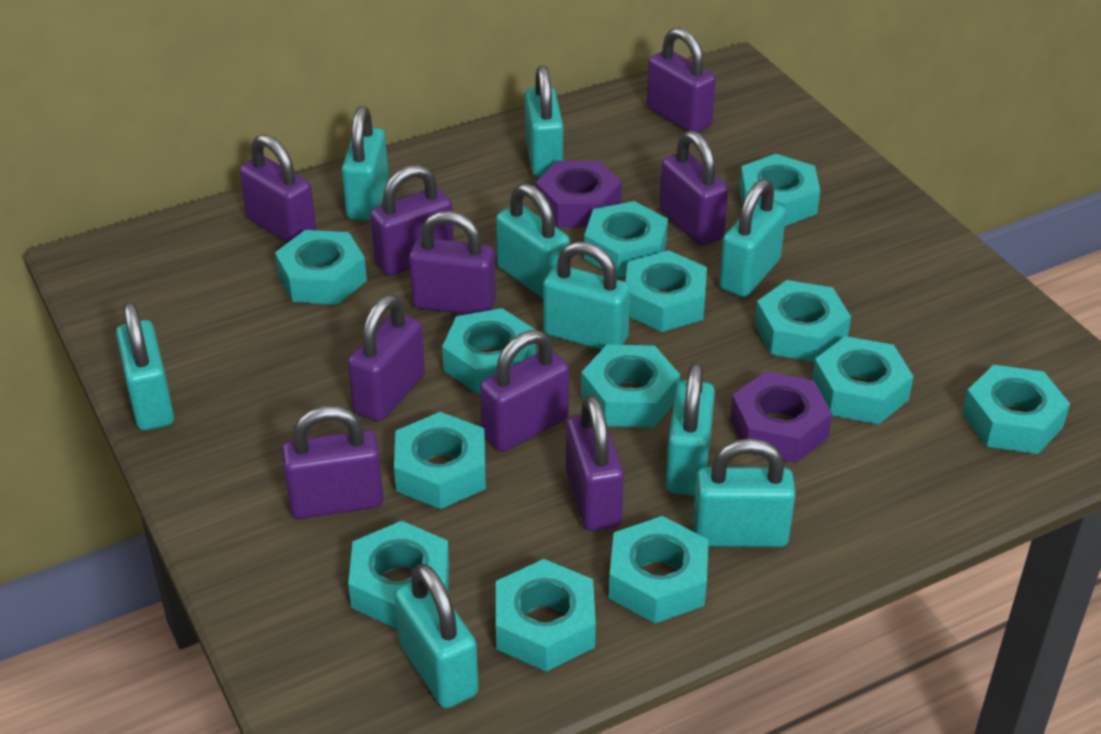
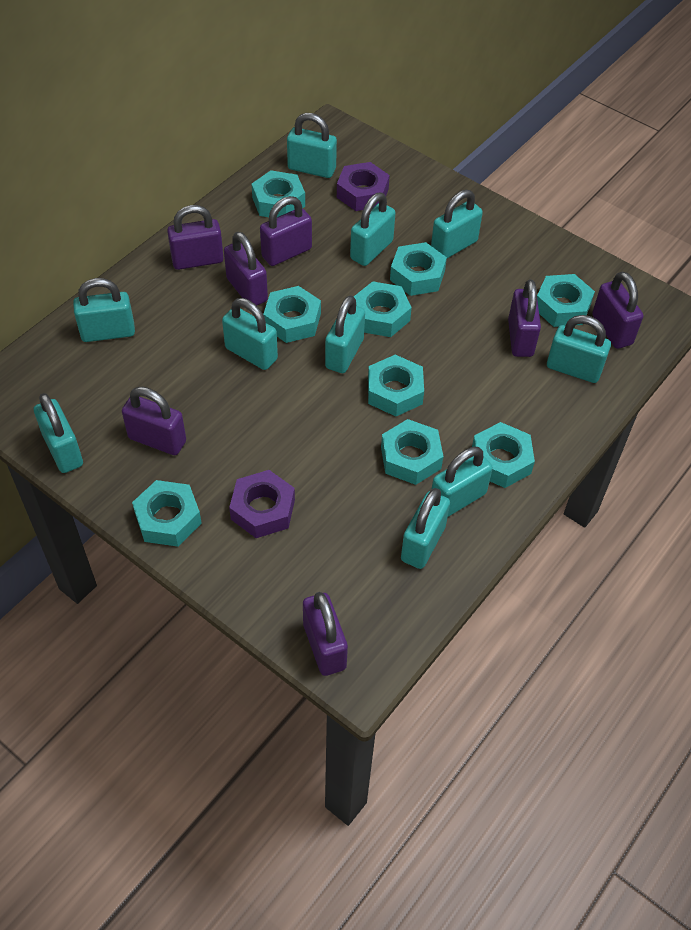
purple padlock: [240,134,316,243] [282,406,384,519] [348,295,425,422] [370,165,454,276] [409,211,496,314] [480,330,569,452] [566,395,624,531] [647,27,716,133] [659,131,728,246] = 9 -> [122,387,186,455] [167,205,224,270] [224,232,268,306] [260,196,312,266] [303,592,348,676] [508,279,541,357] [592,271,643,349] = 7
turquoise nut: [275,230,367,305] [348,521,449,629] [394,412,486,509] [442,308,536,393] [496,559,596,672] [581,345,680,427] [584,201,668,277] [609,516,709,624] [625,250,707,332] [739,154,820,226] [755,280,851,362] [812,336,914,424] [962,365,1070,454] = 13 -> [132,480,202,547] [252,170,305,217] [263,286,321,343] [354,281,412,337] [368,355,424,416] [381,419,444,485] [390,242,447,296] [472,422,535,488] [537,274,595,327] = 9
turquoise padlock: [116,302,174,431] [342,106,389,221] [394,564,479,708] [496,183,570,298] [525,66,563,177] [543,241,631,350] [665,363,715,496] [693,438,796,547] [719,179,786,297] = 9 -> [34,393,83,473] [73,278,135,342] [222,298,278,370] [287,113,337,178] [325,295,365,373] [350,193,395,266] [401,488,450,569] [431,190,483,258] [431,447,493,517] [547,315,611,383] = 10

